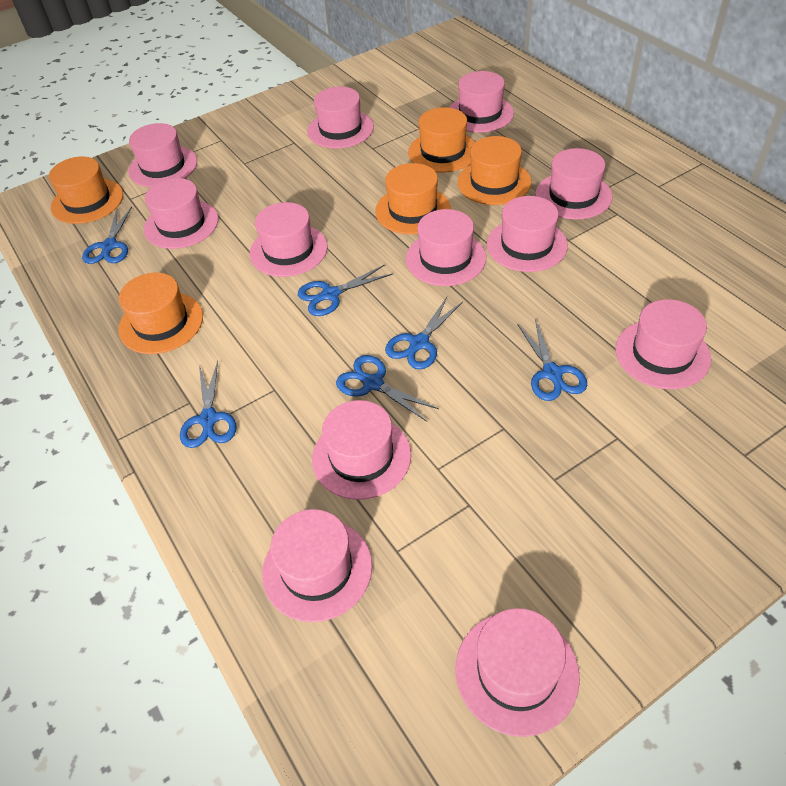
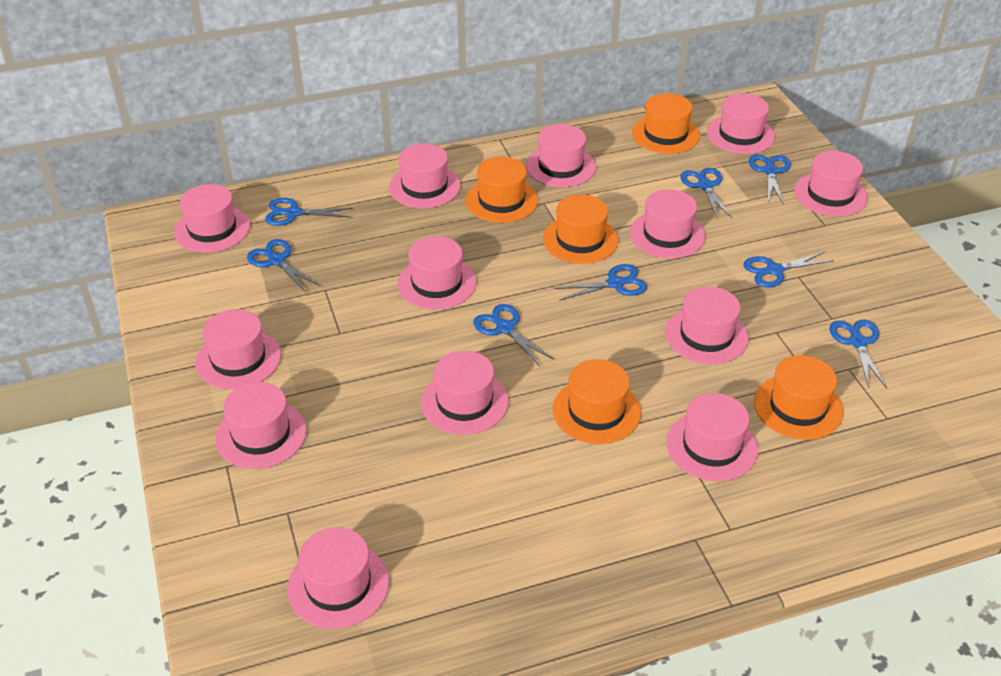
blue scissors: [82,206,132,264] [180,361,237,448] [298,265,393,316] [336,355,439,422] [385,297,463,369] [517,319,587,401] = 6 -> [247,239,320,292] [265,198,352,226] [473,304,554,366] [554,264,647,301] [680,168,732,218] [743,252,834,287] [749,154,791,205] [829,320,887,388] = 8
pink hat: [128,123,197,187] [144,178,219,249] [249,202,327,277] [262,509,372,622] [307,87,374,148] [312,400,411,500] [406,209,486,286] [449,71,514,133] [455,608,580,737] [487,196,568,272] [535,148,612,219] [615,299,711,389] = 12 -> [174,184,250,253] [195,309,281,389] [215,382,307,469] [287,527,389,629] [389,143,461,208] [397,236,476,310] [421,351,509,435] [526,124,596,187] [630,189,705,258] [665,286,749,364] [666,393,758,481] [707,93,775,154] [794,151,868,216] = 13

